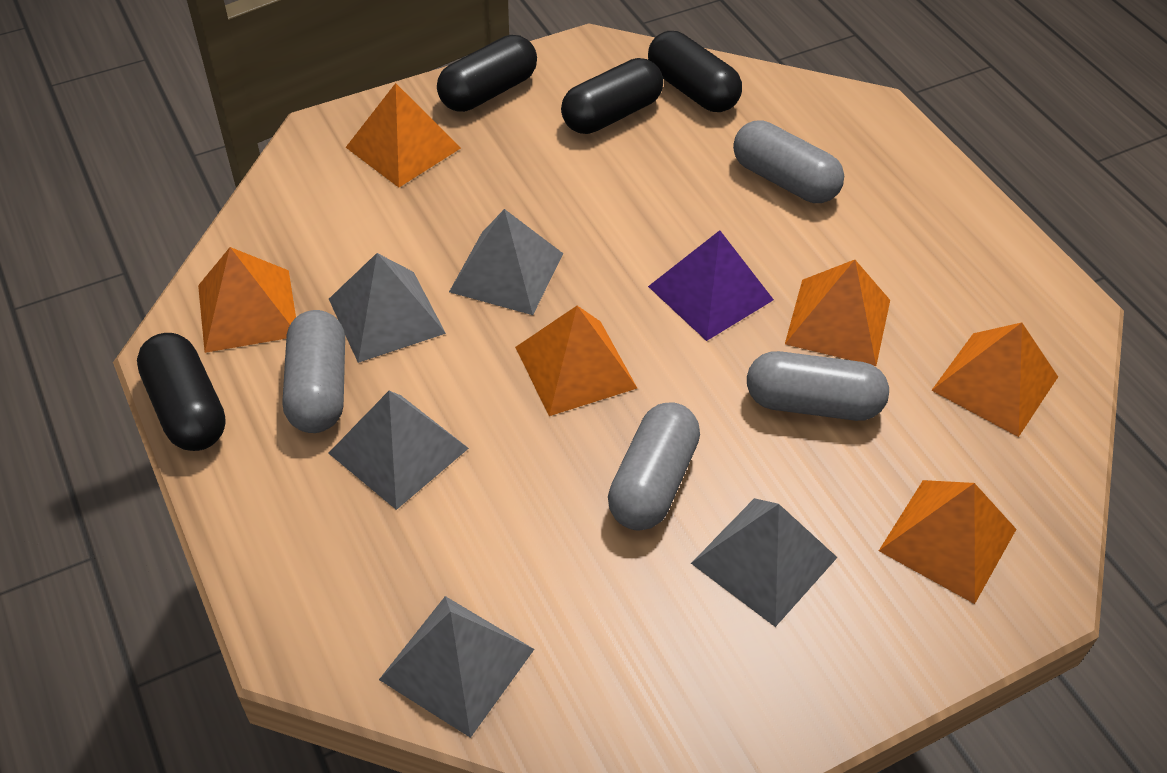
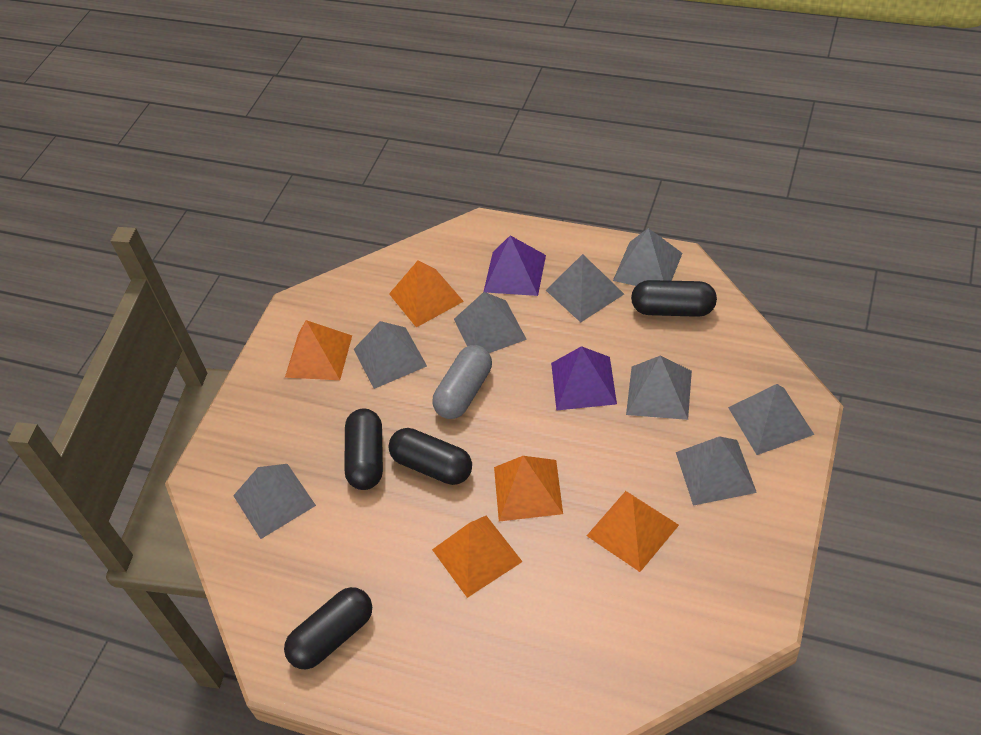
grey capsule: [283,310,345,433] [608,403,700,531] [733,120,844,203] [747,351,889,421] = 4 -> [433,345,492,419] = 1
grey pyramid: [329,253,446,363] [329,391,469,510] [379,596,534,738] [449,209,563,315] [691,498,838,627] = 5 -> [233,464,316,539] [354,321,427,389] [454,292,527,353] [546,254,624,322] [613,228,682,286] [626,356,692,420] [676,436,757,506] [728,384,814,455] = 8
orange pyramid: [198,247,296,353] [346,83,461,187] [515,306,637,416] [785,260,890,366] [879,480,1016,604] [931,323,1058,437] = 6 -> [285,320,352,380] [389,260,464,327] [432,516,523,598] [494,456,563,521] [587,491,679,572] = 5
purple pyramid: [648,230,774,341] = 1 -> [484,235,546,296] [551,346,617,411] = 2

